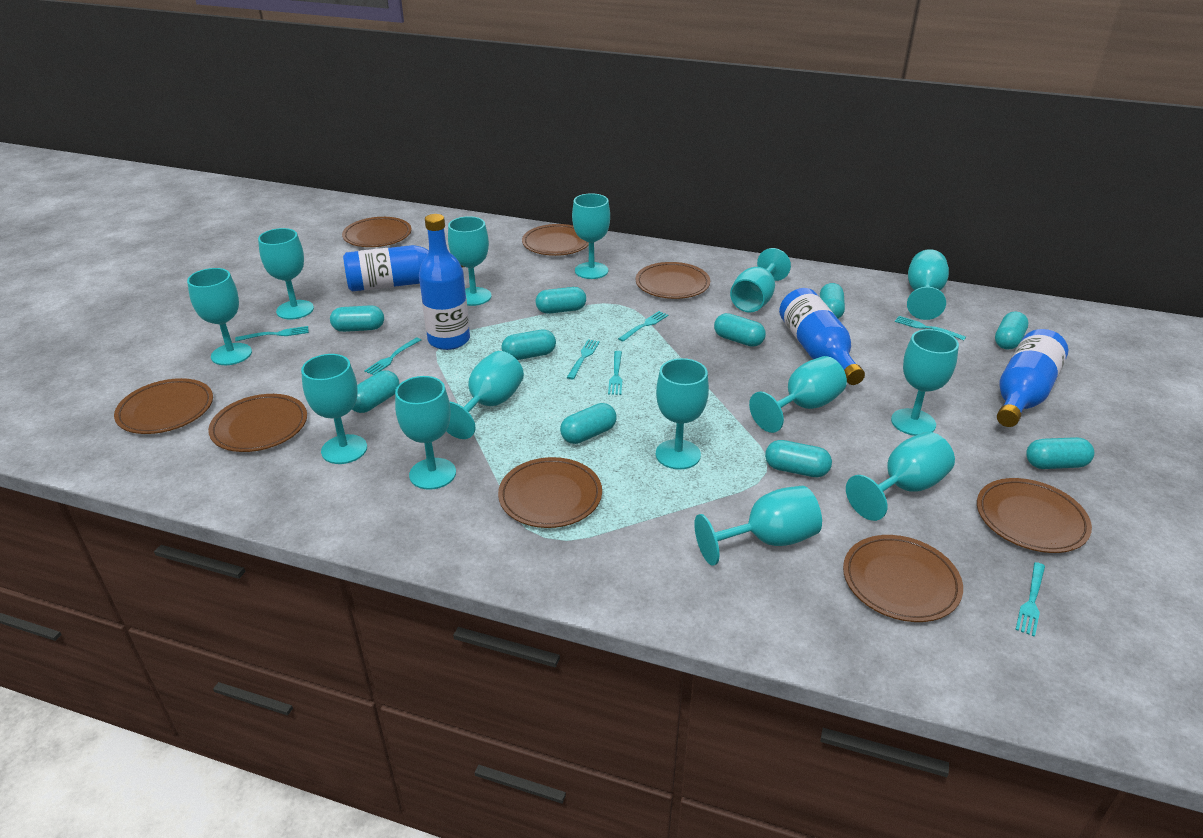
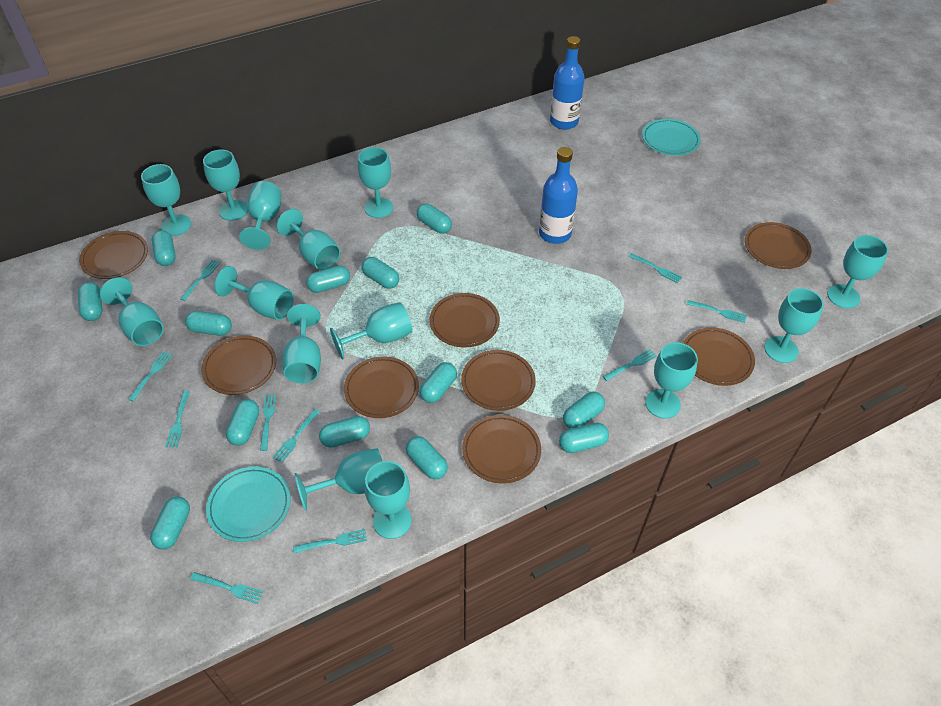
blue bottle: [343,245,464,292] [419,214,470,350] [779,288,865,385] [997,329,1068,427] = 4 -> [539,147,578,244] [550,36,585,130] = 2
turquoise capsule: [330,305,384,332] [352,370,399,413] [501,330,556,360] [536,287,586,314] [560,403,617,444] [714,313,766,347] [765,440,832,477] [820,283,845,319] [995,312,1028,350] [1026,437,1094,469] = 10 -> [78,282,102,321] [150,496,190,550] [152,230,176,266] [185,311,232,336] [226,399,259,446] [306,266,350,293] [319,416,370,448] [362,257,399,289] [406,436,448,479] [417,203,452,234] [420,362,457,403] [559,423,609,453] [563,392,605,429] = 13
turquoise fork: [235,326,309,341] [364,337,421,375] [567,339,600,379] [608,351,622,395] [618,311,668,341] [895,316,966,340] [1015,562,1045,637] = 7 -> [128,351,172,402] [165,391,190,447] [180,260,220,301] [190,572,263,604] [260,395,276,451] [272,409,320,463] [293,529,367,553] [603,349,657,381] [629,253,682,283] [687,300,747,323] = 10
turquoise plate: none = 0 -> [206,467,291,542] [642,119,701,156] = 2

